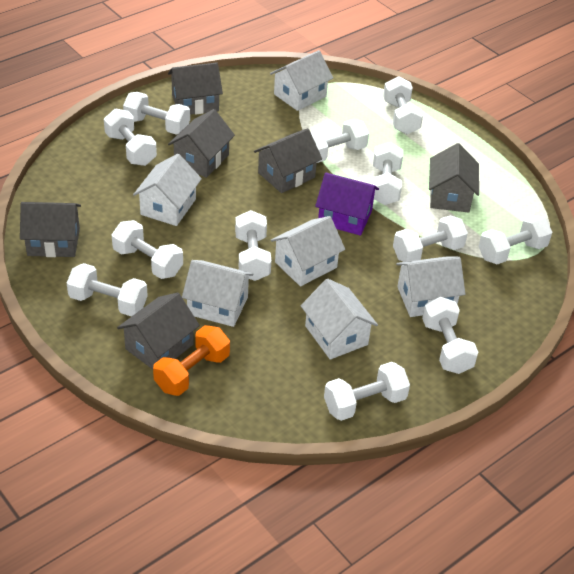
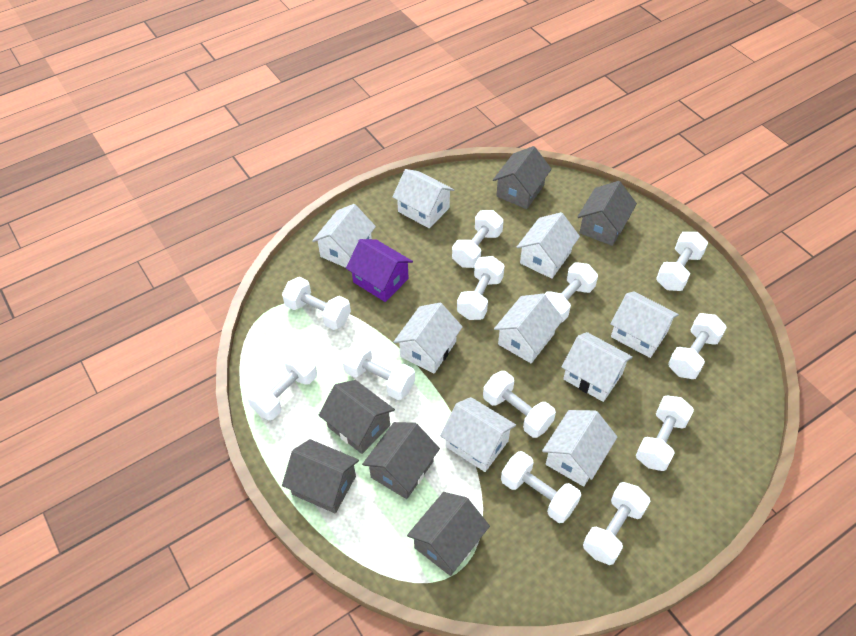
orange dumbbell: [153,325,230,396] = 1 -> none = 0
white house: [133,154,202,226] [182,260,253,327] [270,50,333,111] [271,216,345,286] [301,279,378,360] [396,256,465,317] = 6 -> [312,204,376,268] [392,169,454,228] [393,303,463,373] [440,397,516,472] [494,294,563,363] [516,212,580,279] [542,410,617,487] [562,332,633,402] [610,291,679,358] = 9

